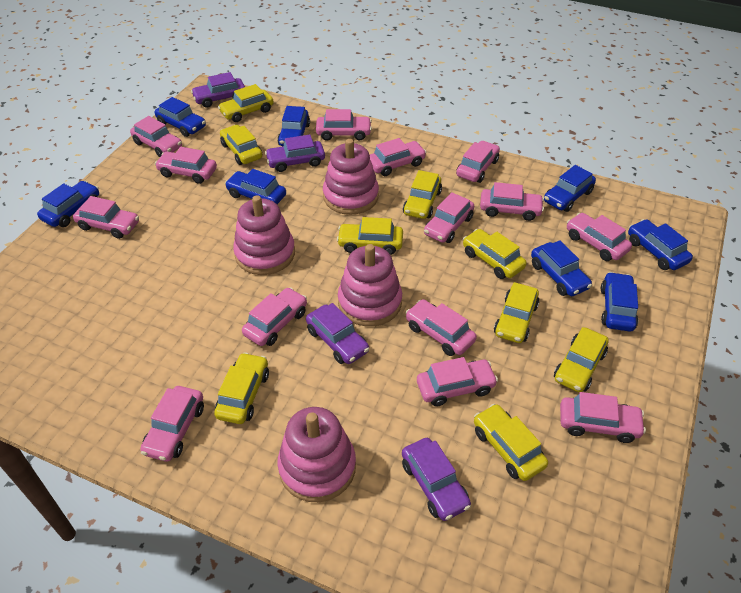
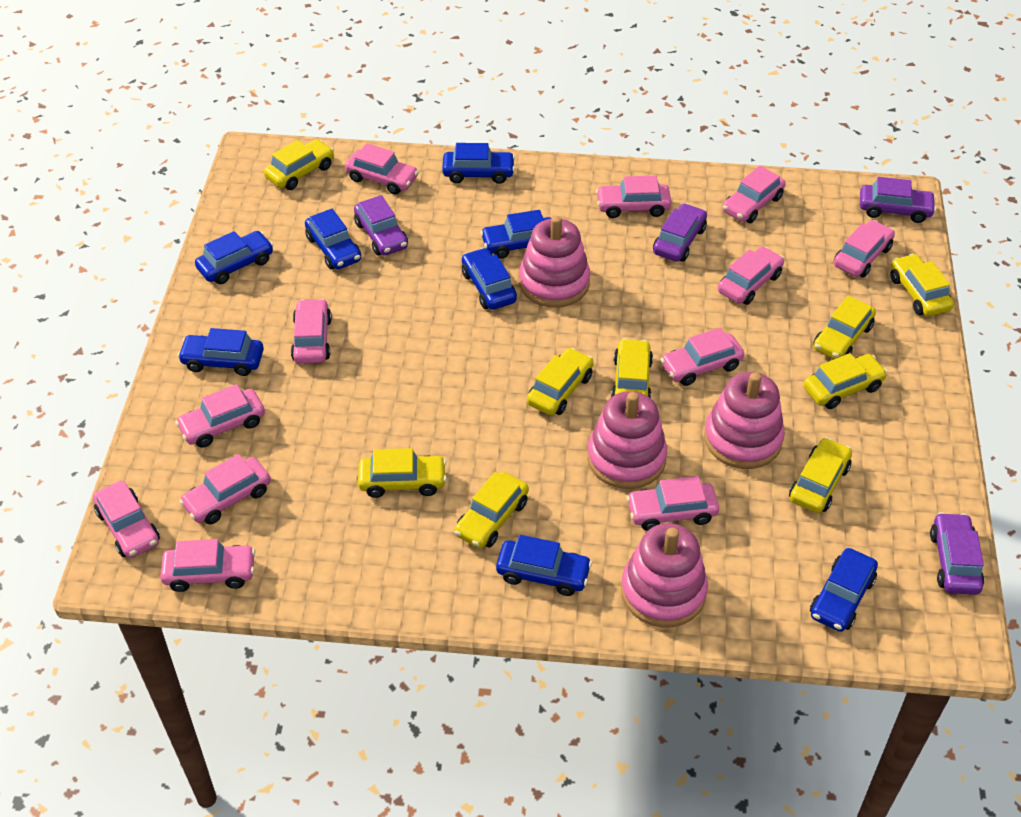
pink car: [73,196,139,239] [130,116,182,157] [140,386,204,462] [155,147,217,184] [242,287,307,346] [316,109,372,141] [370,138,426,176] [406,299,477,356] [417,357,498,407] [424,192,474,243] [456,141,500,183] [480,182,544,221] [560,392,646,443] [567,213,632,261] = 14 -> [93,481,160,558] [160,539,255,592] [175,384,265,448] [179,454,271,525] [291,298,332,364] [345,143,419,195] [596,176,671,218] [626,476,719,531] [660,328,744,386] [718,246,784,305] [722,166,786,223] [834,220,895,278] = 12

